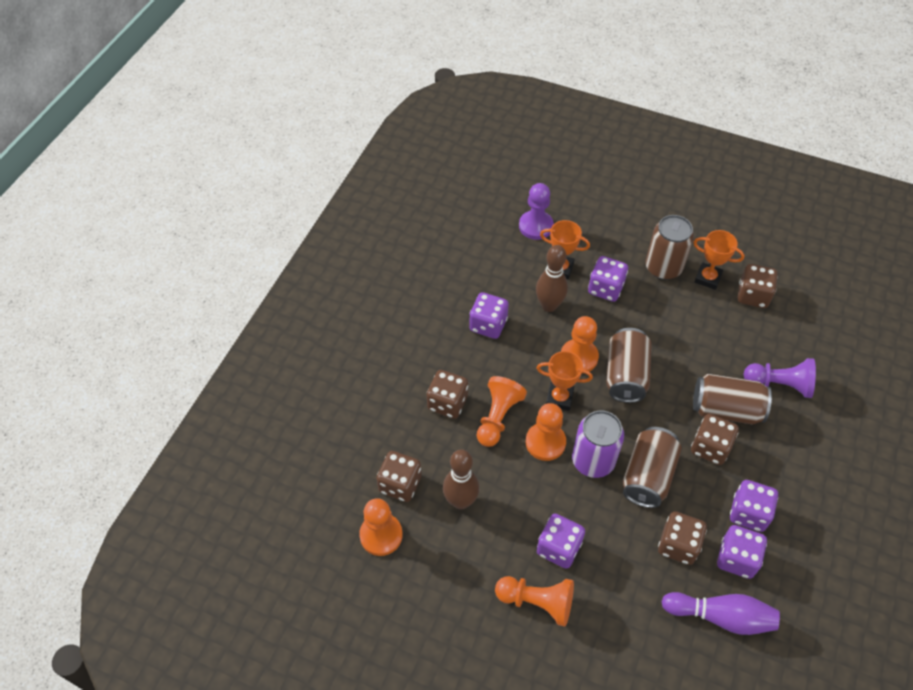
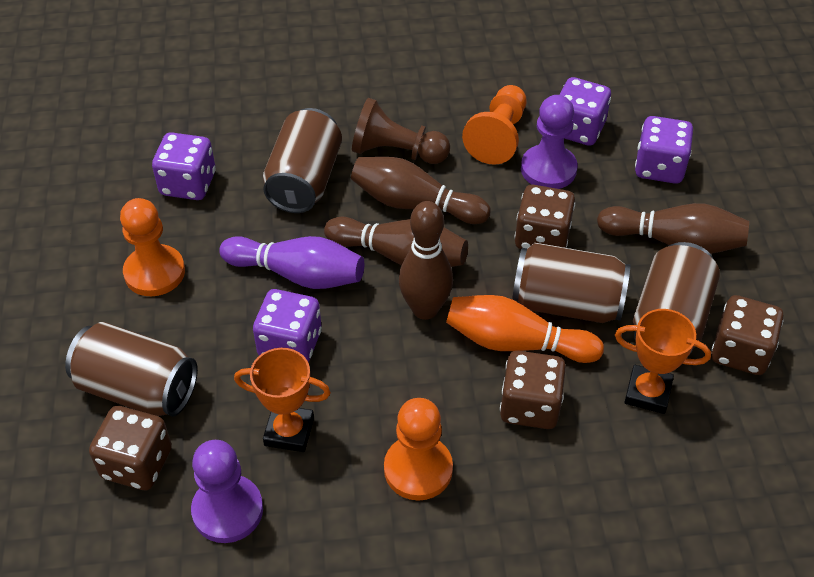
brown bowling pin: [443,449,479,510] [536,245,568,312] = 2 -> [324,217,468,267] [351,157,491,224] [399,201,453,320] [597,203,749,254] = 4
brown dice: [376,451,422,502] [427,370,468,419] [658,511,707,565] [691,414,739,465] [737,264,778,308] = 5 -> [89,406,172,490] [500,351,566,429] [515,185,575,249] [711,295,784,375] = 4
brown pawn: none = 0 -> [352,98,450,164] = 1
orange bowling pin: none = 0 -> [446,295,604,363] = 1
orange pawn: [359,498,403,556] [477,376,527,447] [495,576,574,627] [526,403,566,461] [561,316,599,374] = 5 -> [120,198,185,296] [384,398,453,501] [462,85,526,165] = 3
orange trophy: [537,351,593,411] [540,220,590,279] [693,230,745,290] = 3 -> [234,348,331,452] [615,309,711,414] = 2
purple can: [572,410,624,478] = 1 -> none = 0
purple dice: [469,292,509,339] [537,514,585,569] [588,256,628,302] [717,525,767,579] [730,480,778,532] = 5 -> [152,132,216,200] [253,289,322,363] [559,77,611,146] [635,116,693,184] = 4

